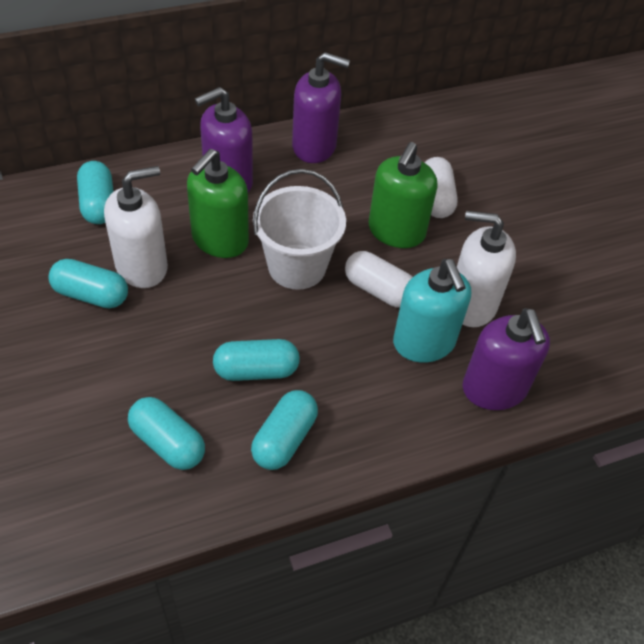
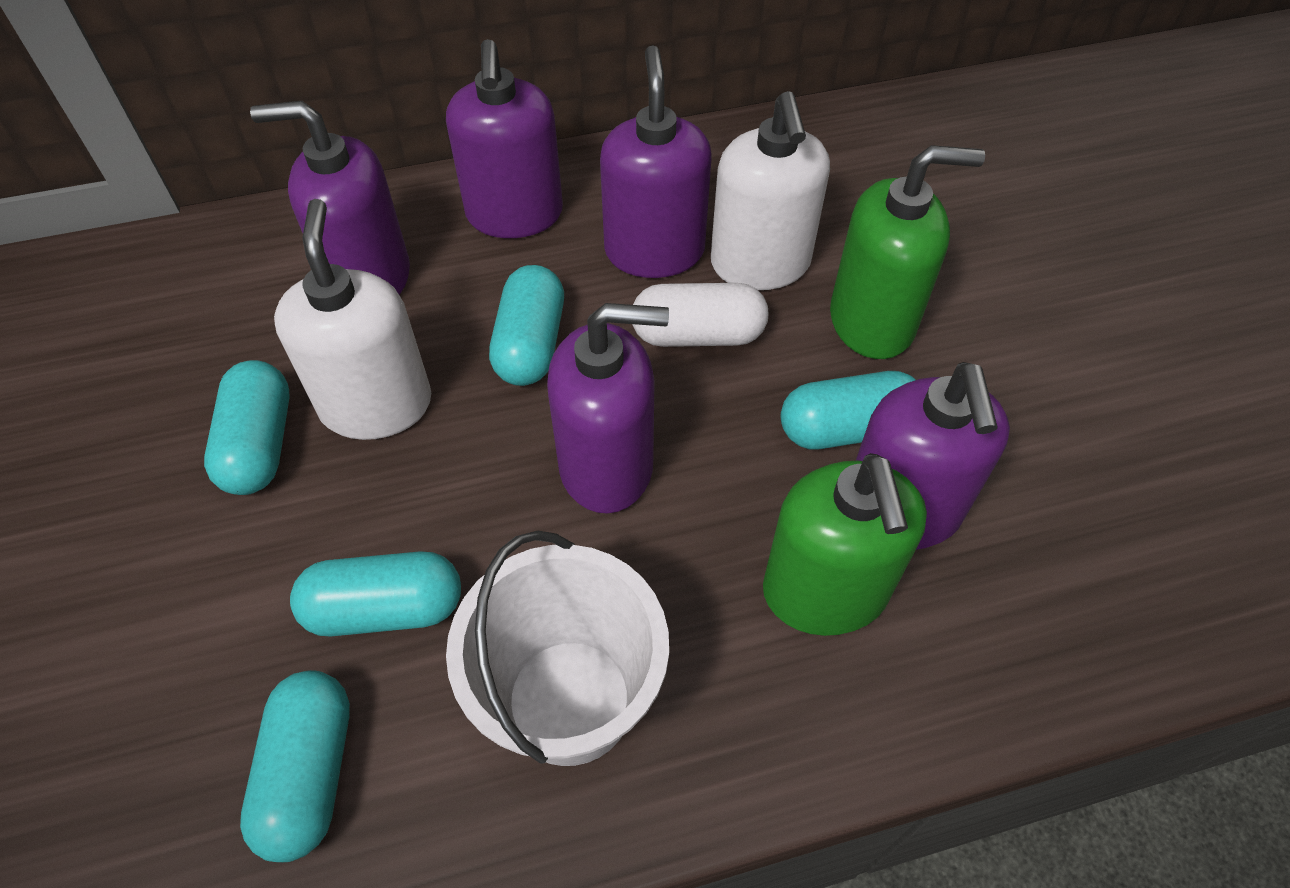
purple soap dispenser: [195,87,253,193] [292,52,350,163] [462,308,550,410] = 3 -> [250,101,410,295] [446,39,563,238] [547,303,669,514] [600,45,712,278] [856,362,1010,550] = 5
turquoise soap dispenser: [393,259,471,363] = 1 -> none = 0
white capsule: [345,251,413,308] [425,157,458,218] = 2 -> [632,283,769,347] = 1

